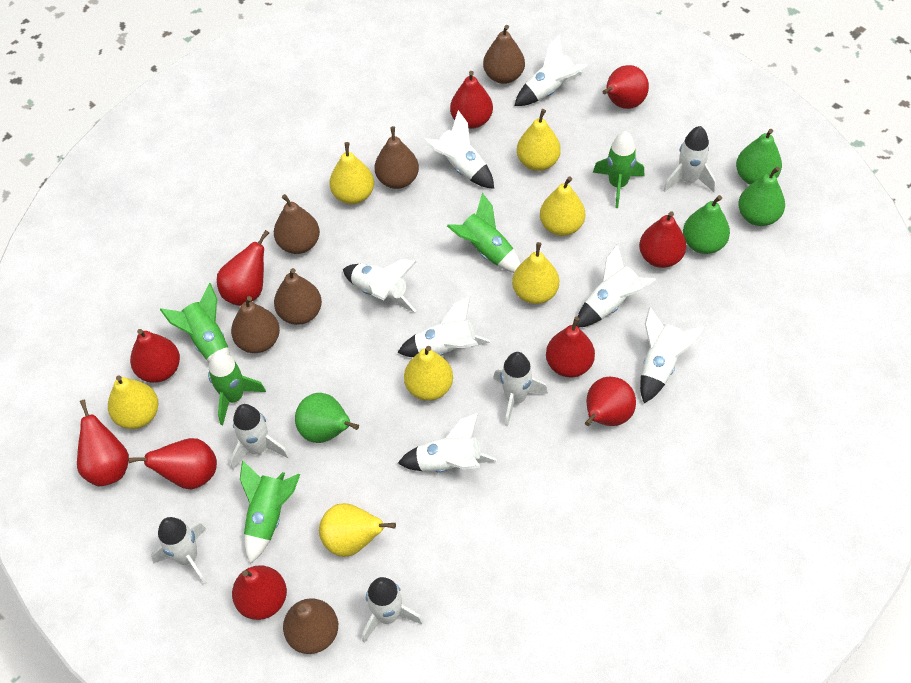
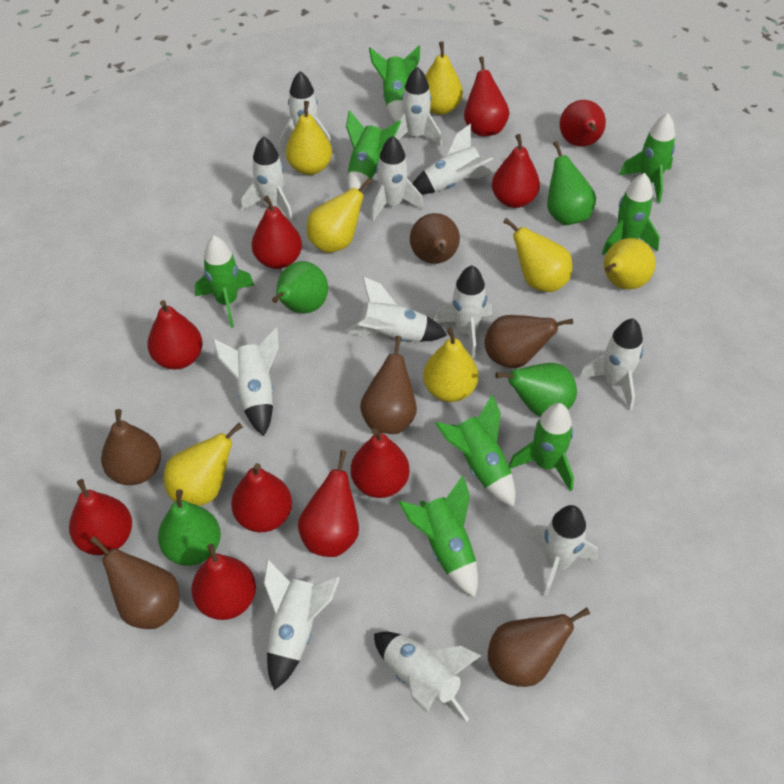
green rocket: [160,283,230,362] [208,351,266,425] [240,461,300,564] [447,193,521,273] [593,131,644,208] = 5 -> [195,236,254,328] [346,110,401,192] [369,45,420,123] [398,475,478,598] [435,394,515,507] [509,403,574,491] [602,173,660,255] [619,113,675,203] = 8

